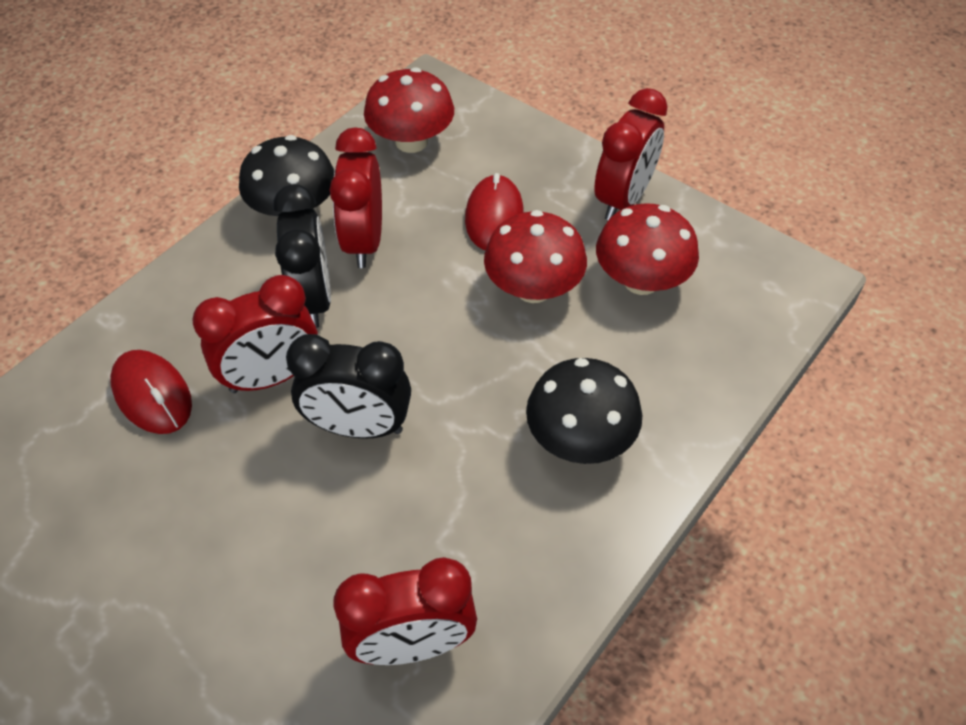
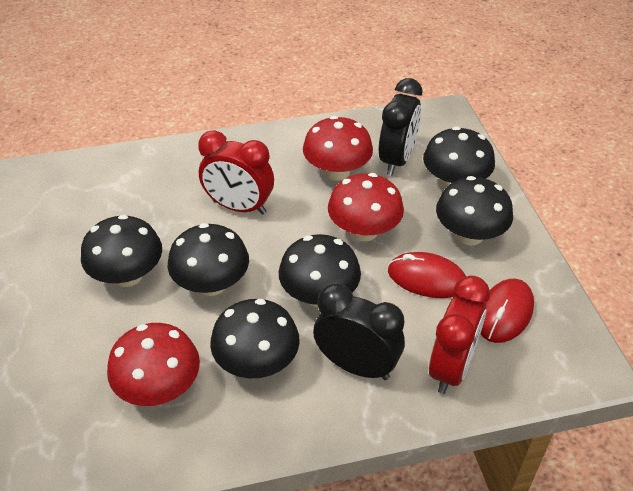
black mushroom: [239,135,334,216] [526,358,642,464] = 2 -> [81,215,162,287] [168,223,249,296] [210,299,300,378] [279,234,361,307] [423,127,495,189] [436,176,513,245] = 6
red clock: [192,275,318,393] [330,128,382,268] [333,557,477,665] [594,88,668,220] = 4 -> [198,130,274,215] [429,276,490,394] = 2

